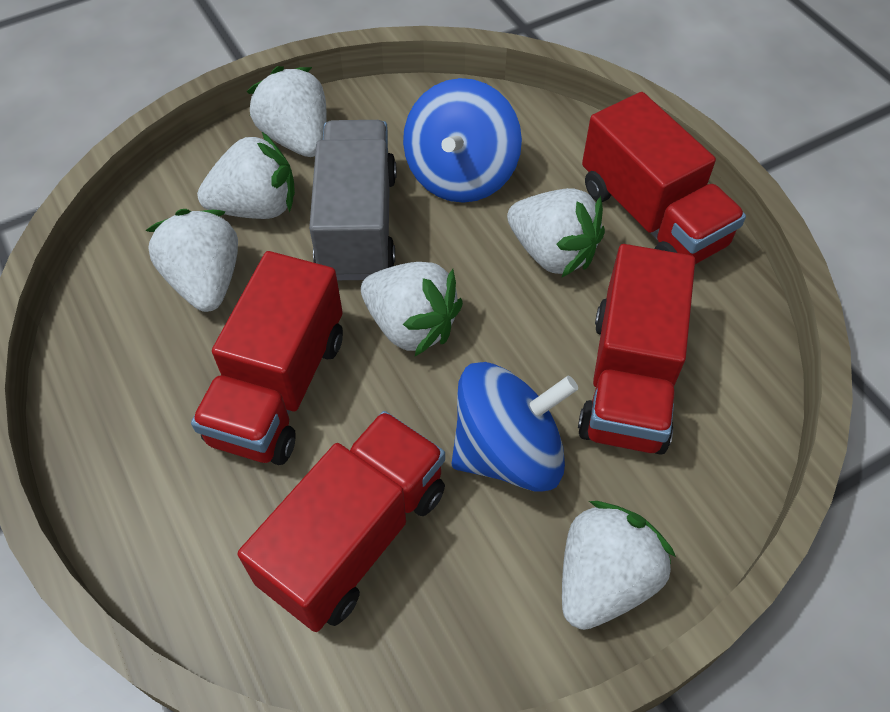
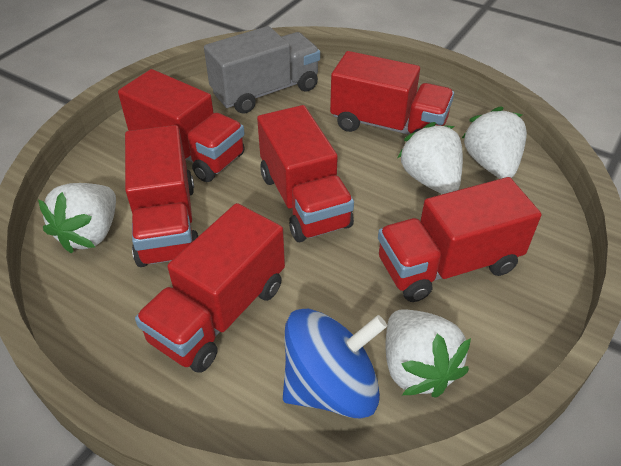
blue spinning top: [403,78,522,203] [452,362,578,492] = 2 -> [283,309,387,418] = 1
red truck: [191,251,343,465] [238,411,445,632] [578,244,695,455] [582,92,746,264] = 4 -> [118,69,245,182] [125,125,198,267] [135,203,285,373] [257,105,354,242] [330,51,454,135] [378,177,541,302] = 6
white strawberry: [145,209,238,312] [197,132,295,219] [247,66,327,157] [361,262,463,356] [507,188,605,278] [562,501,676,630] = 6 -> [38,183,116,253] [386,309,471,398] [397,122,463,194] [461,106,527,179] = 4

